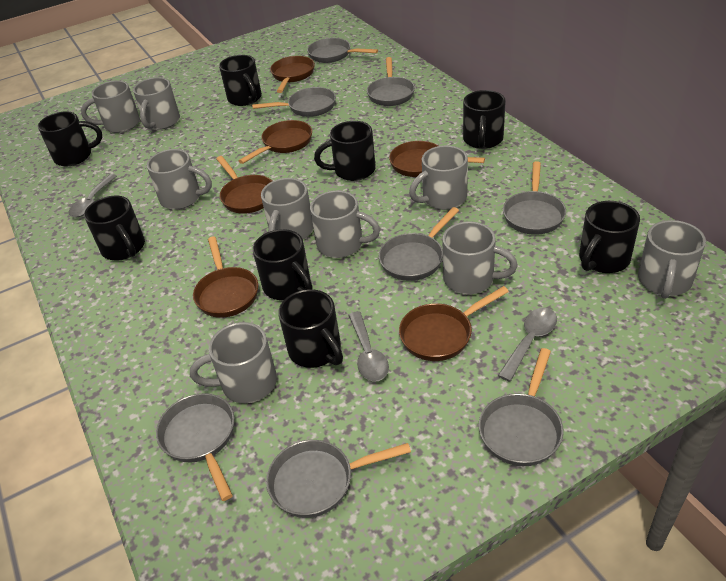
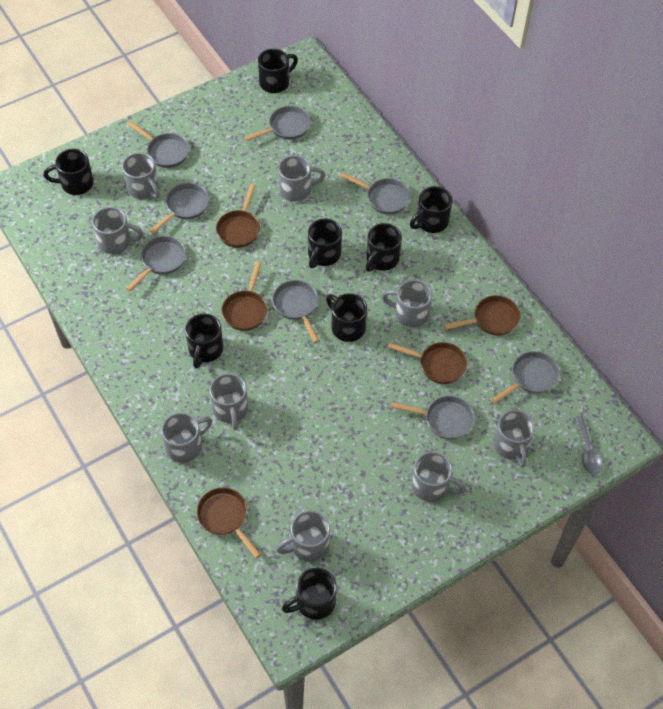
brown pan: [193,236,258,318] [216,156,272,214] [239,120,312,164] [270,56,315,93] [389,141,485,177] [399,286,509,361] = 6 -> [197,488,261,558] [216,184,260,248] [222,262,267,331] [388,342,467,384] [444,295,520,336] = 5
grey spoon: [69,174,117,217] [348,311,389,382] [498,308,557,382] = 3 -> [574,416,603,475] = 1

